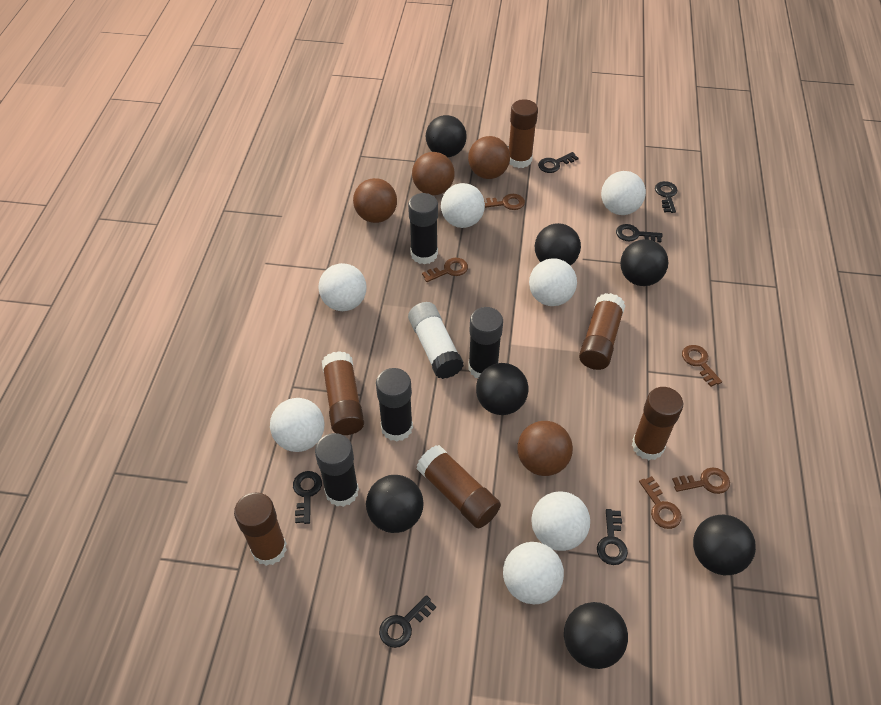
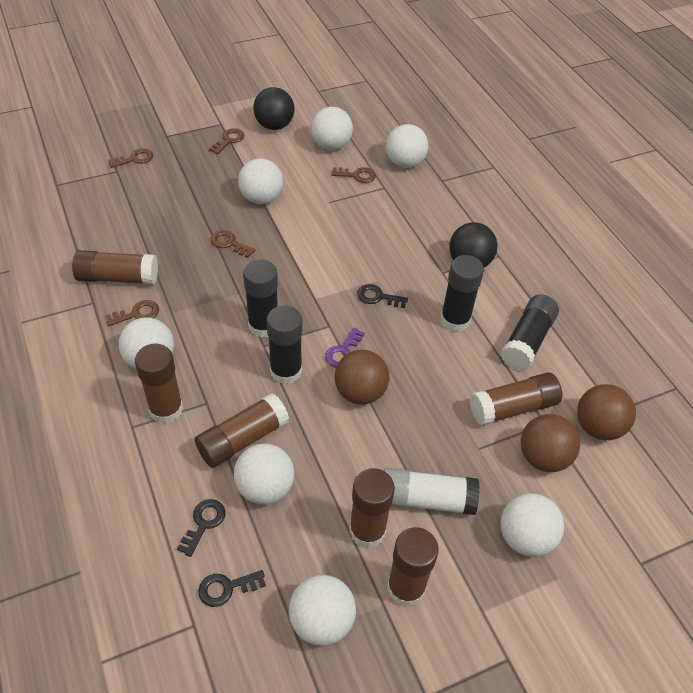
black ball: [366,475,424,533] [426,115,467,157] [476,363,528,415] [535,223,581,266] [564,602,628,669] [620,239,668,286] [693,515,756,575] = 7 -> [253,87,294,130] [449,222,497,268] = 2
black key: [293,471,322,524] [379,595,436,648] [538,152,578,173] [597,509,628,565] [616,224,663,242] [655,181,677,213] = 6 -> [177,499,226,557] [198,570,266,607] [357,284,408,308] = 3
brown ball: [353,178,397,223] [412,152,455,195] [468,136,510,179] [517,421,573,476] = 4 -> [334,350,389,405] [521,414,580,472] [577,384,636,440] = 3
purple key: none = 0 -> [325,327,365,368] = 1

